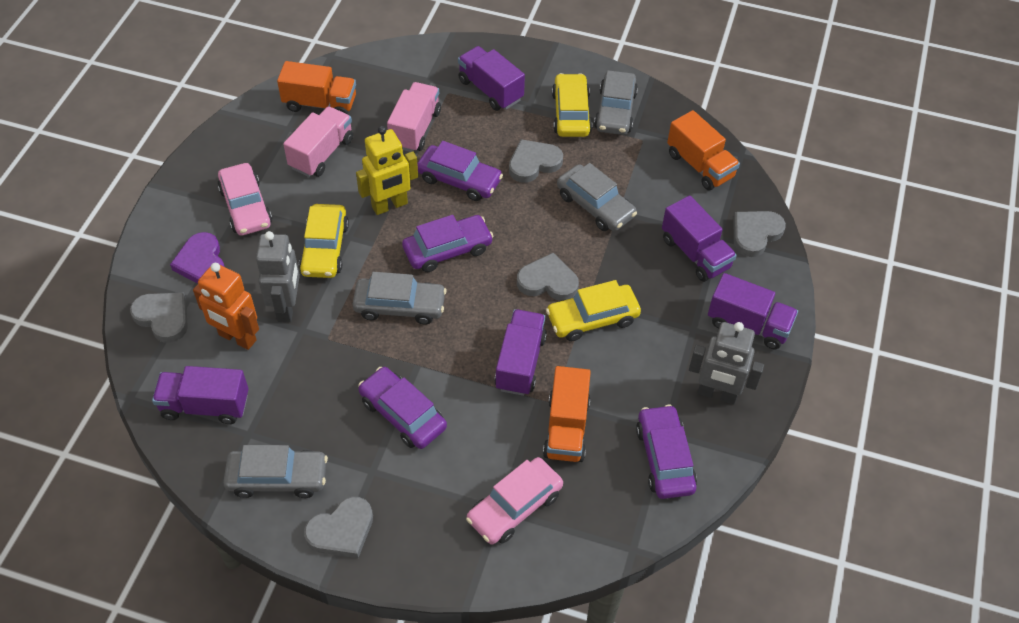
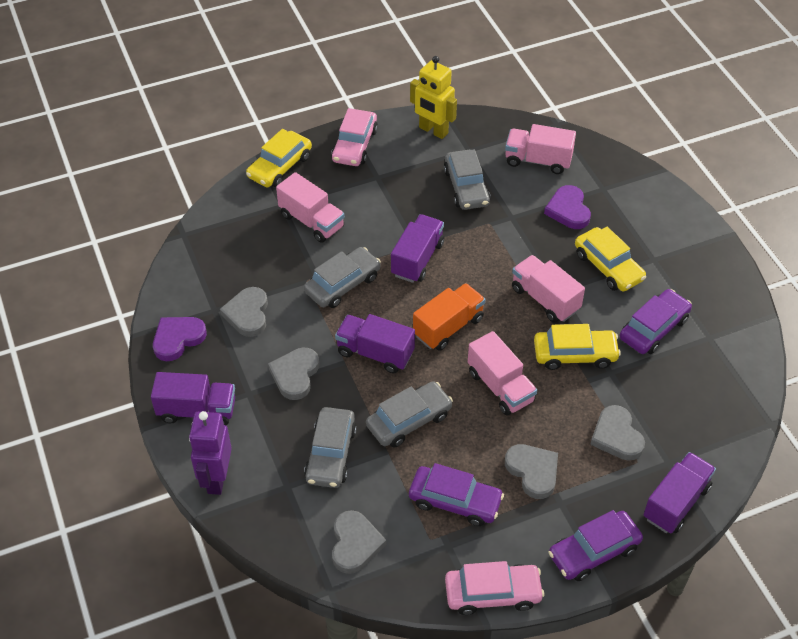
grey robot: [256,231,300,322] [689,322,764,405] = 2 -> none = 0
orange robot: [193,263,259,350] = 1 -> none = 0
orange truck: [277,61,356,114] [543,366,591,462] [667,110,740,190] = 3 -> [413,283,485,351] = 1
pink truck: [283,106,353,177] [387,82,441,152] = 2 -> [276,172,345,243] [468,331,537,416] [505,124,576,174] [512,255,585,323] = 4
purple car: [358,367,447,449] [402,215,493,272] [417,141,503,201] [636,405,697,499] = 4 -> [409,463,504,526] [548,510,643,581] [620,289,692,354] = 3
purple heart: [170,232,225,284] = 1 -> [153,317,207,361] [544,185,591,229] = 2
purple robot: none = 0 -> [189,411,232,495] = 1
purple truck: [152,366,248,424] [458,46,525,111] [494,309,547,396] [662,196,737,282] [708,273,798,349] = 5 -> [151,372,235,426] [335,314,415,373] [391,214,444,283] [643,452,716,533] = 4

